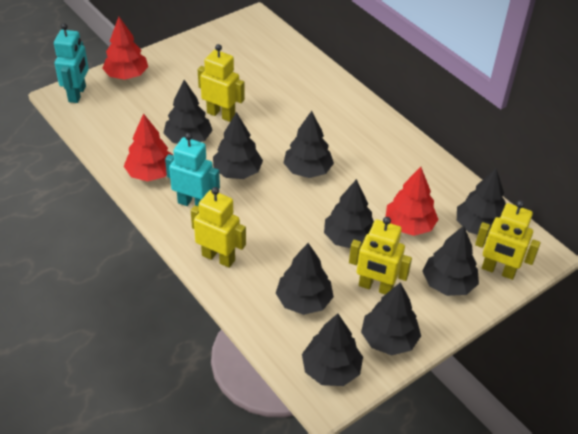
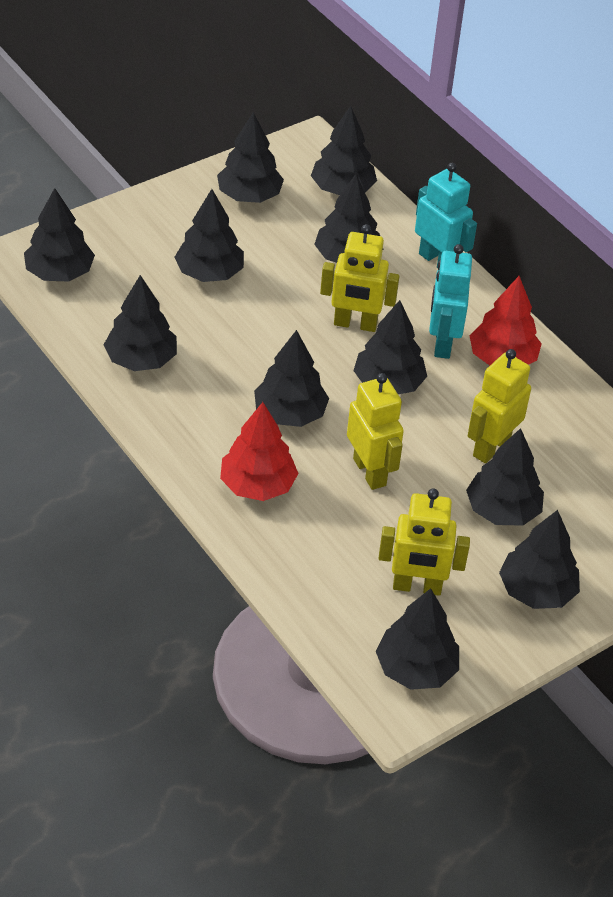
black tree: [164,80,213,144] [213,112,263,179] [276,243,334,315] [284,111,334,178] [302,313,363,386] [324,179,374,248] [361,282,421,355] [423,226,479,296] [457,168,506,237] = 9 -> [24,188,95,282] [104,275,177,371] [175,189,244,282] [217,112,284,203] [254,330,329,427] [311,106,377,195] [314,174,383,263] [353,300,427,394] [376,588,459,690] [466,428,544,526] [499,510,580,609] = 11
red tree: [102,17,148,80] [124,113,173,181] [385,167,439,236] = 3 -> [220,402,299,501] [470,276,542,365] = 2

